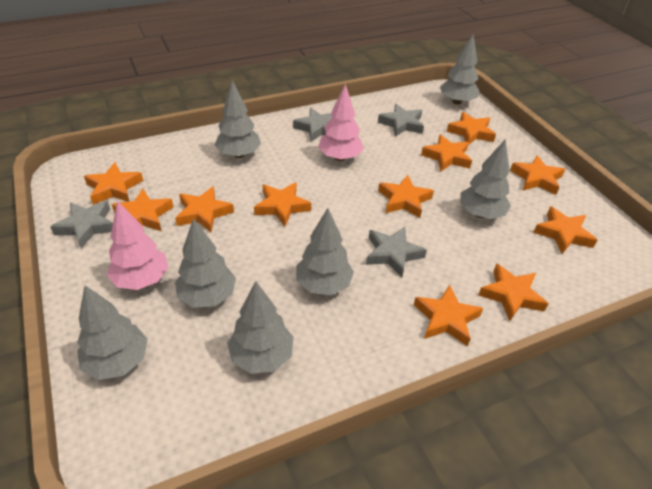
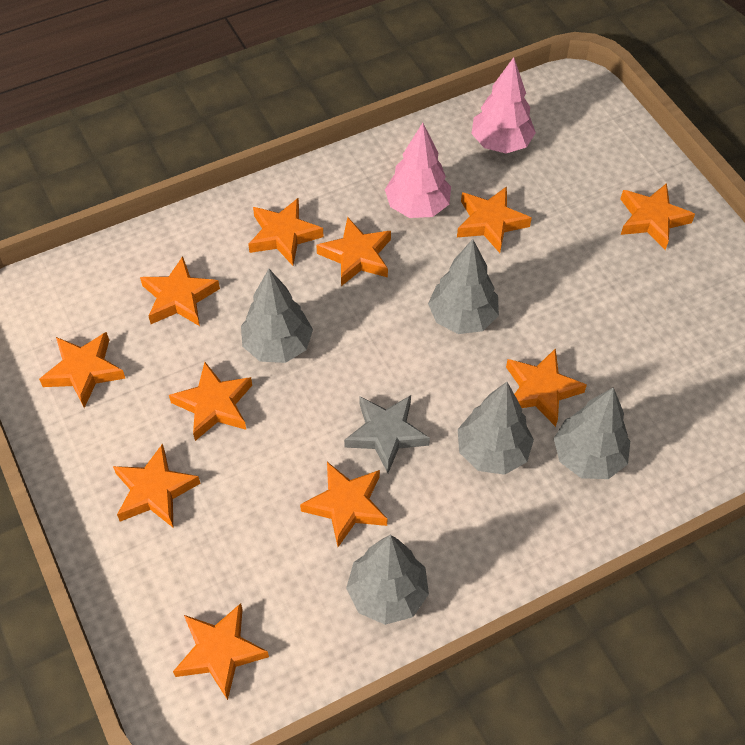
grey star: [50,201,113,249] [293,108,333,142] [366,227,427,277] [378,104,424,137] = 4 -> [344,395,430,473] = 1
grey tree: [77,285,148,380] [175,218,236,308] [215,81,261,158] [227,281,294,374] [296,208,354,295] [440,34,479,105] [460,139,511,219] = 7 -> [241,269,313,363] [346,535,429,625] [428,239,499,334] [458,382,534,475] [554,387,630,479] = 5

